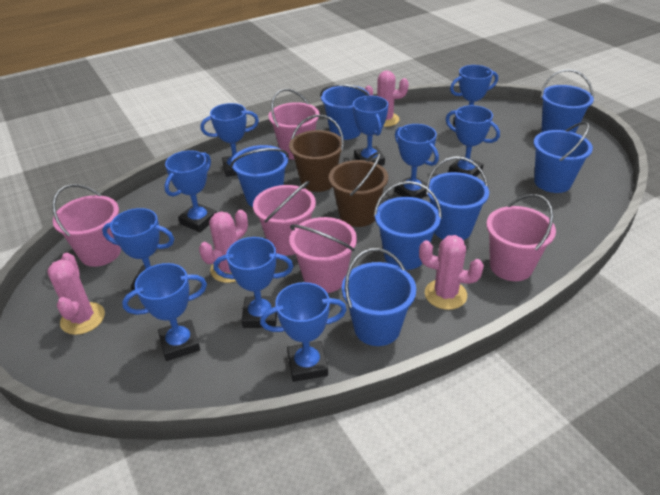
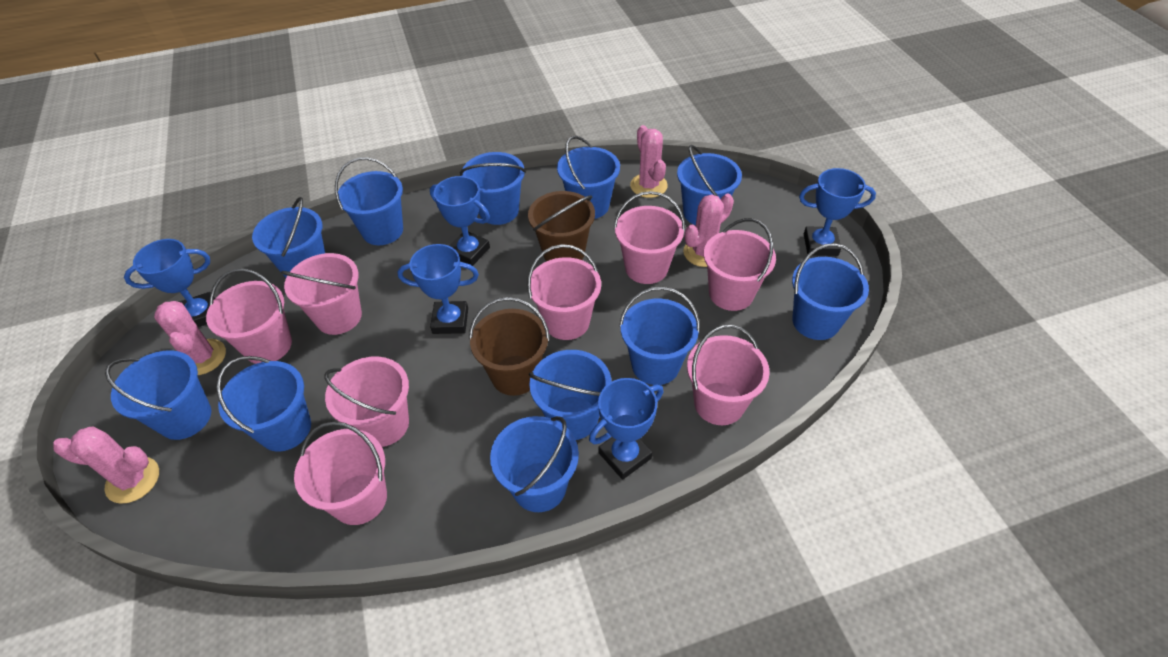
blue bucket: [230,145,289,207] [320,84,370,140] [342,248,416,346] [374,181,442,270] [426,156,489,240] [534,122,593,193] [540,69,594,133] = 7 -> [105,350,212,440] [216,356,311,452] [252,197,325,278] [335,157,403,245] [460,152,526,225] [490,416,579,512] [529,350,612,440] [557,136,620,219] [619,287,700,385] [677,145,742,225] [792,243,869,340] = 11
blue trophy: [102,208,174,291] [122,263,207,361] [164,150,217,232] [201,103,259,177] [213,237,293,328] [260,282,347,382] [353,96,388,165] [394,124,439,199] [446,105,500,177] [450,65,498,125] = 10 -> [124,239,215,327] [398,244,479,334] [430,176,490,266] [589,378,663,480] [799,168,876,256] = 5
pink bucket: [52,184,121,267] [253,181,316,256] [269,89,319,159] [289,217,357,293] [486,194,556,281] = 5 -> [206,269,292,364] [281,253,362,335] [294,421,387,525] [324,357,409,447] [527,244,601,340] [614,191,685,284] [687,325,770,425] [704,218,776,311] = 8

